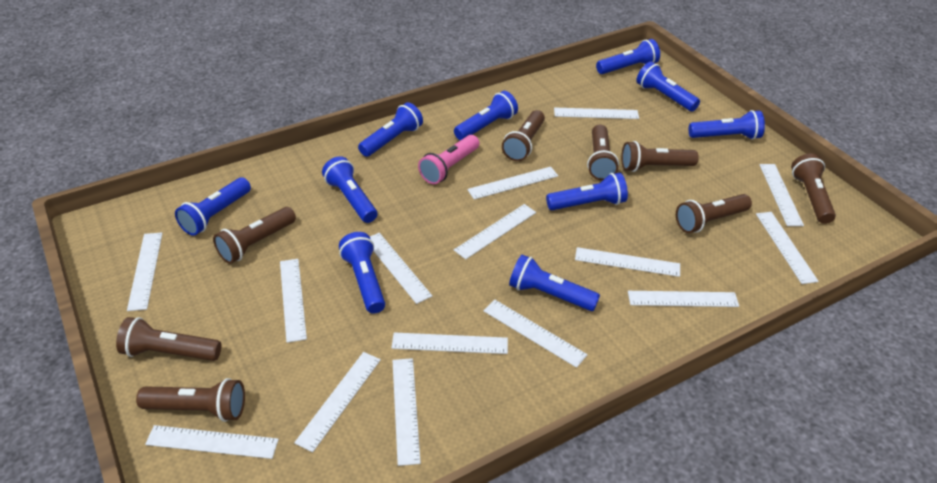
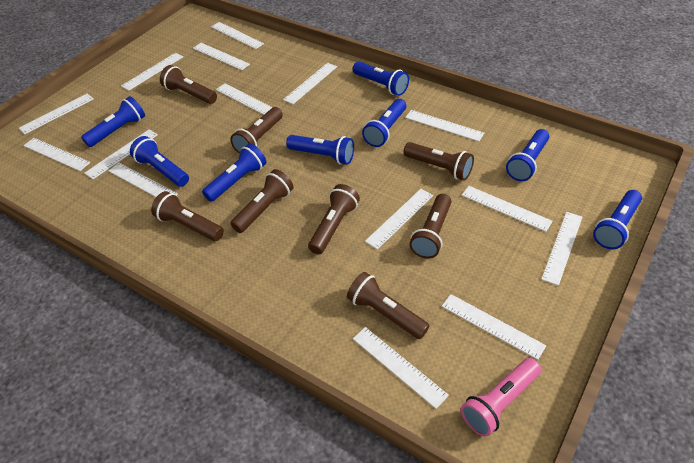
blue flashlight: [175,178,251,236] [322,156,377,223] [339,232,385,314] [358,102,423,157] [454,91,518,140] [509,255,600,311] [546,173,628,210] [596,39,660,74] [636,62,700,111] [689,110,765,140] = 10 -> [81,96,145,147] [130,136,189,187] [202,144,266,202] [286,135,354,165] [353,62,409,96] [362,99,406,147] [506,129,549,181] [593,190,642,249] = 8

